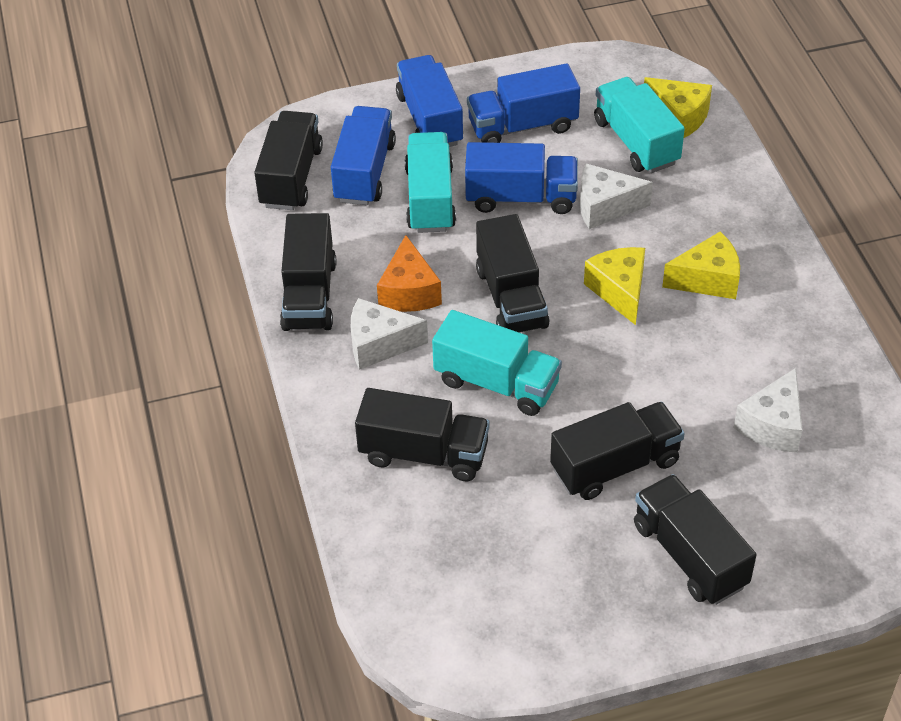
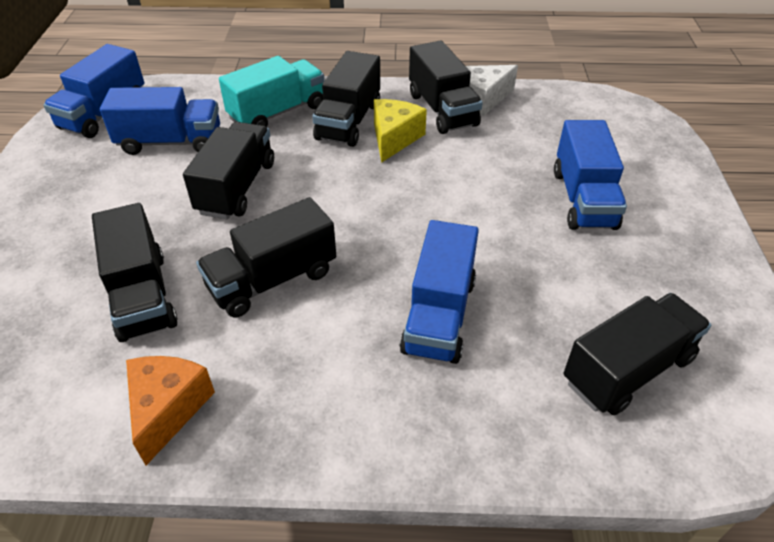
turquoise truck: [405,132,456,233] [432,310,562,416] [594,77,685,173] = 3 -> [219,56,325,127] = 1
white cheese: [351,298,428,370] [580,164,653,229] [734,368,802,453] = 3 -> [466,65,518,116] = 1
yellow cheese: [584,247,645,325] [644,77,712,138] [662,231,740,299] = 3 -> [374,99,427,163] = 1

